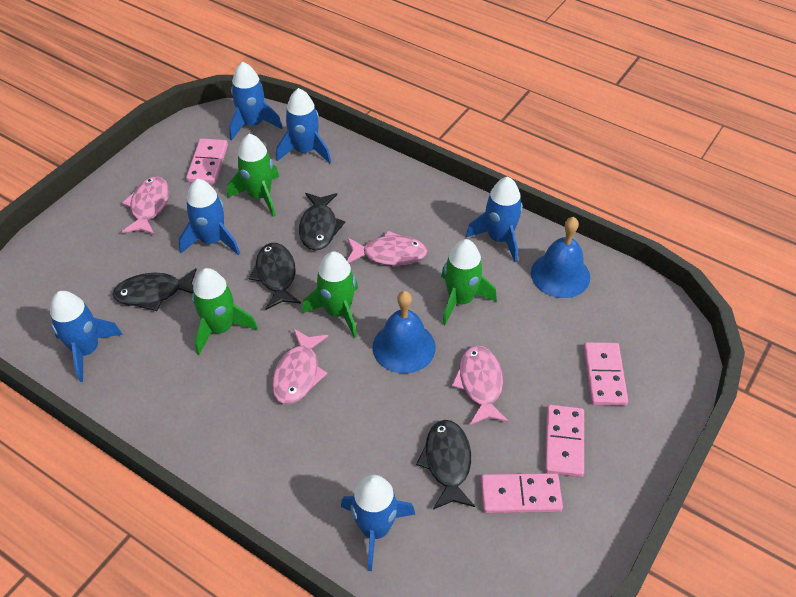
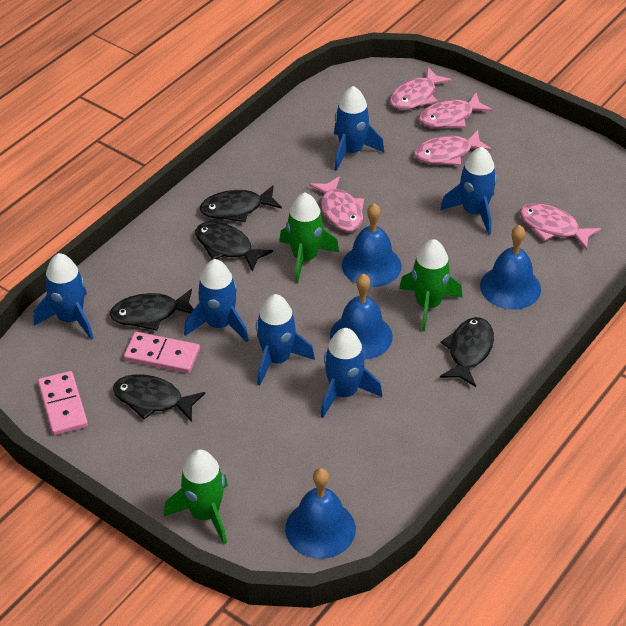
black fish: [112,268,197,311] [249,243,301,310] [299,193,345,251] [416,420,475,509] = 4 -> [110,289,194,331] [113,374,205,422] [195,222,273,271] [200,185,282,222] [440,317,494,387] = 5
blue bell: [373,291,436,374] [531,217,590,298] = 2 -> [285,468,356,559] [330,274,393,360] [342,203,402,287] [480,225,541,310] = 4
green rocket: [192,268,258,355] [227,133,279,217] [302,251,358,338] [441,239,497,325] = 4 -> [164,449,228,544] [279,192,339,283] [399,239,462,332] = 3
pink domino: [186,138,228,184] [481,473,563,513] [545,405,584,477] [584,342,628,406] = 4 -> [38,371,88,435] [124,332,200,373] = 2
pink fish: [122,176,169,235] [272,328,328,404] [347,231,427,266] [452,345,509,425] = 4 -> [309,176,364,232] [390,67,452,110] [414,130,492,166] [419,93,493,128] [519,203,601,250] = 5

